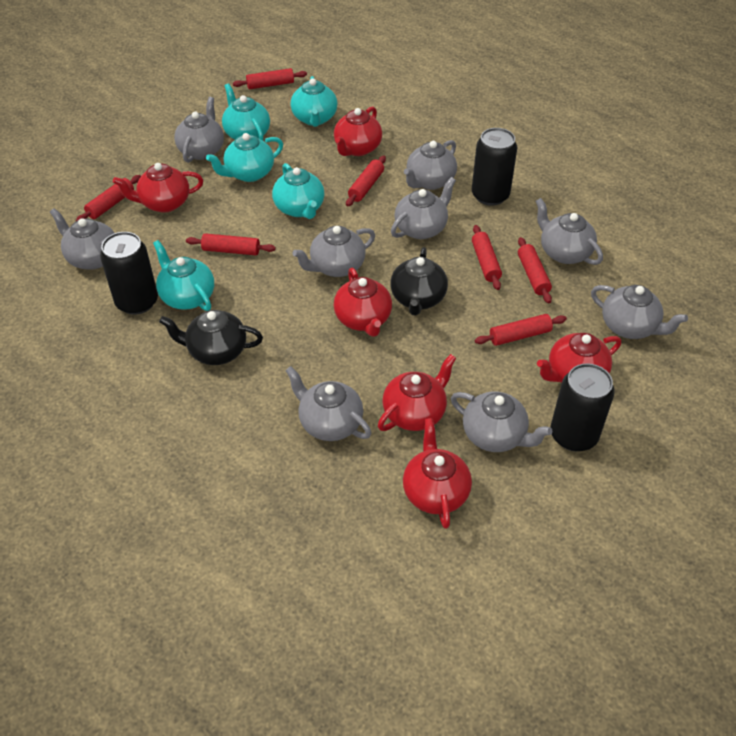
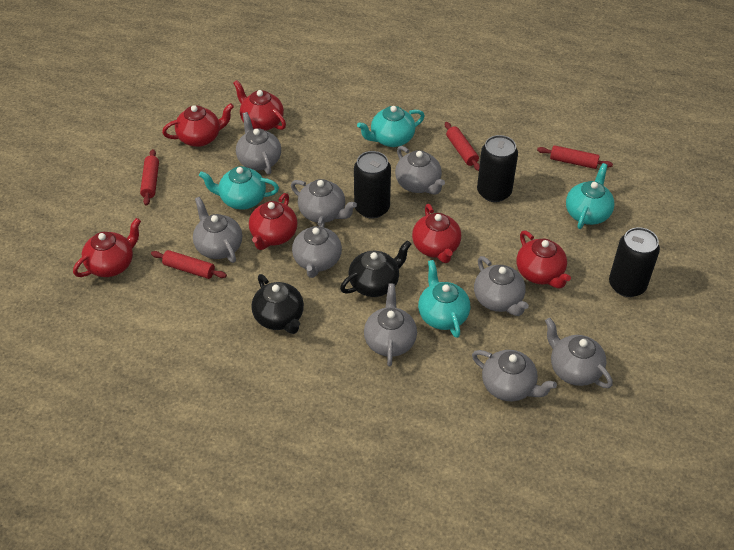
red rolling pin: [76,175,141,221] [186,233,276,256] [233,68,307,89] [346,156,386,206] [472,225,502,290] [475,314,567,346] [518,237,552,304] = 7 -> [140,149,159,206] [151,250,227,279] [445,122,480,171] [537,145,613,169] = 4
turquoise teapot: [153,240,214,311] [206,133,283,182] [222,84,270,140] [272,163,324,219] [290,76,338,127] = 5 -> [199,166,279,210] [357,106,425,147] [418,260,470,338] [566,163,615,229] = 4

